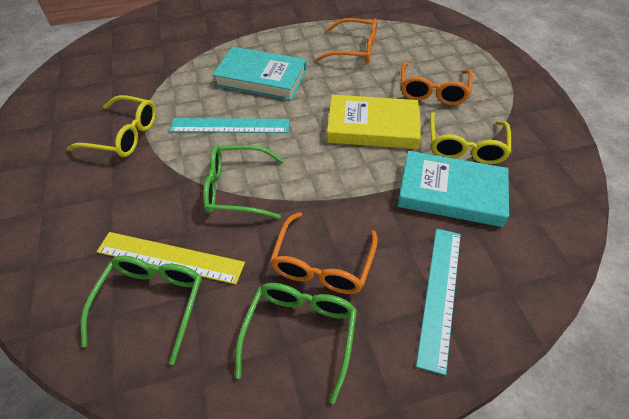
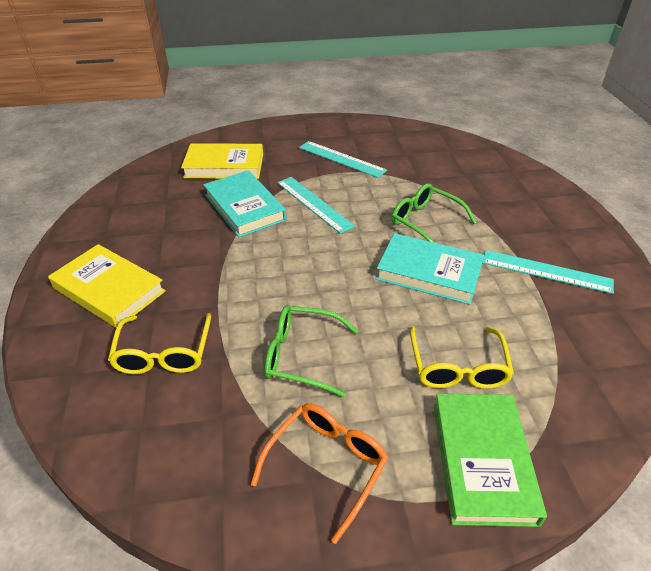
green book: none = 0 -> [434,394,547,527] = 1
green glasses: [81,255,202,365] [203,145,285,219] [235,283,357,404] = 3 -> [265,305,358,397] [392,184,477,243] = 2
orange glasses: [270,212,378,294] [315,18,377,63] [401,62,473,105] = 3 -> [251,404,388,544] = 1
turquoise ruler: [169,118,289,133] [416,229,461,375] = 2 -> [277,177,355,234] [299,141,387,178] [482,250,614,294] = 3
yellow book: [327,95,421,149] = 1 -> [48,244,166,328] [181,143,263,179] = 2
yellow ruler: [97,232,245,284] = 1 -> none = 0

